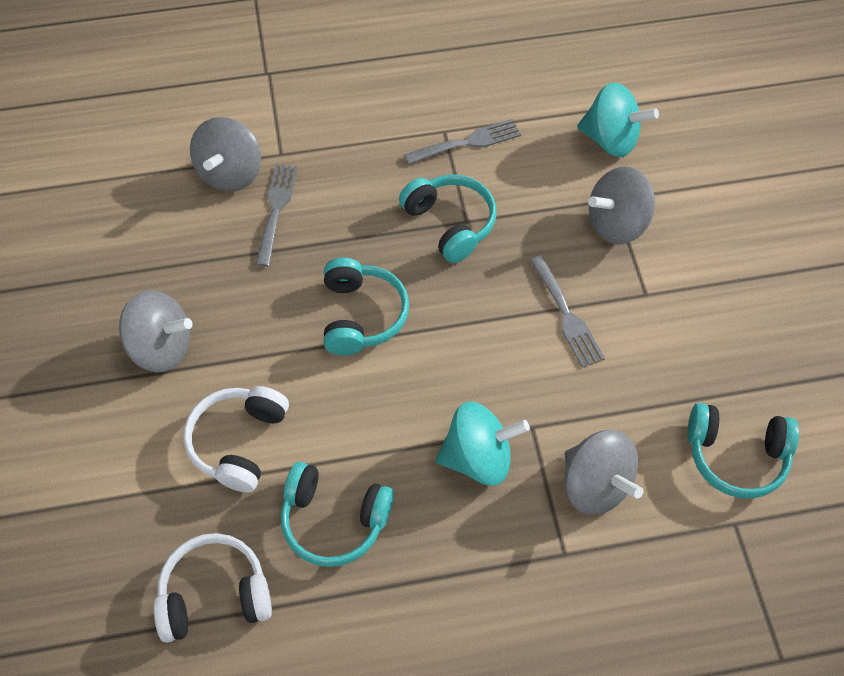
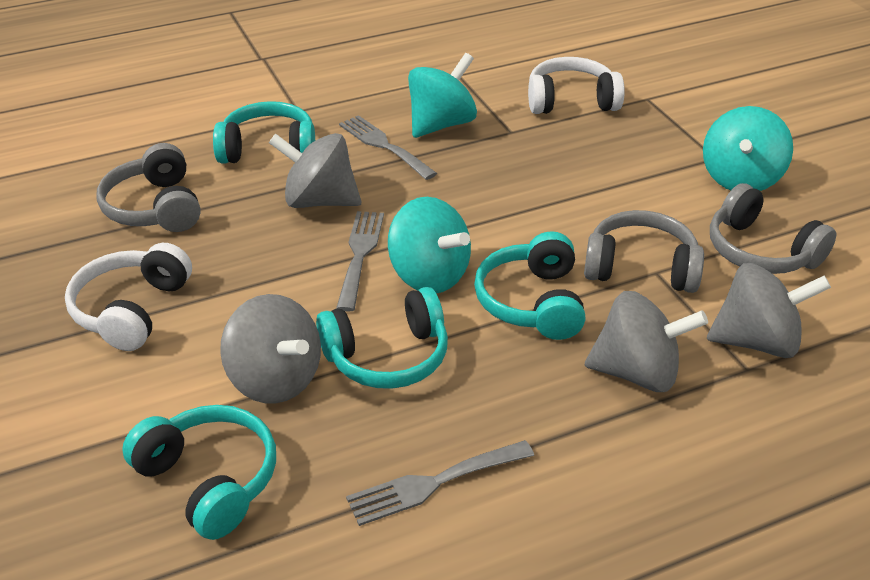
grey headphones: none = 0 -> [96,143,201,232] [584,210,704,293] [710,183,836,274] = 3
turquoise spinning top: [436,402,530,486] [577,83,659,157] = 2 -> [388,197,471,293] [408,53,477,138] [703,106,793,191] = 3

